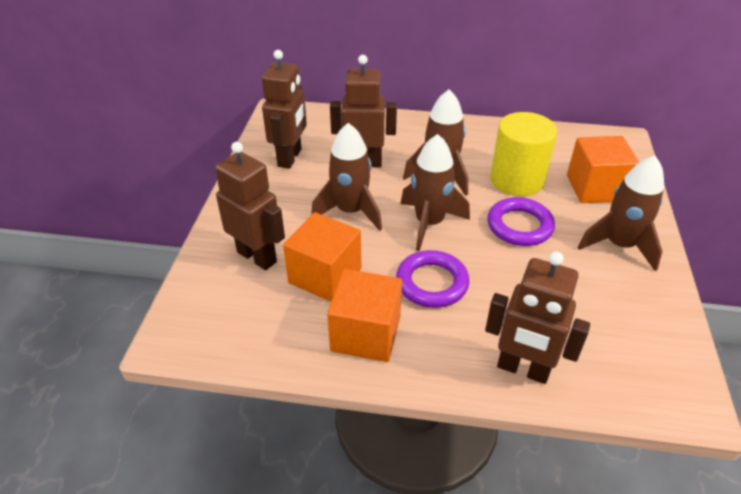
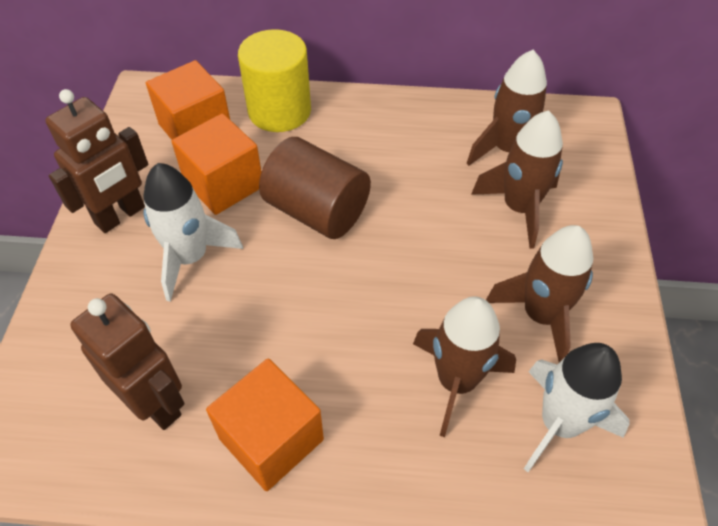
brown cylinder: none = 0 -> [259,137,371,239] = 1
brown robot: [215,142,285,270] [262,50,307,169] [330,55,397,167] [485,252,590,384] = 4 -> [45,89,148,233] [70,294,184,430] = 2
purple ring: [396,250,469,308] [487,197,555,246] = 2 -> none = 0
white rocket: none = 0 -> [143,163,243,302] [524,343,630,472] = 2

